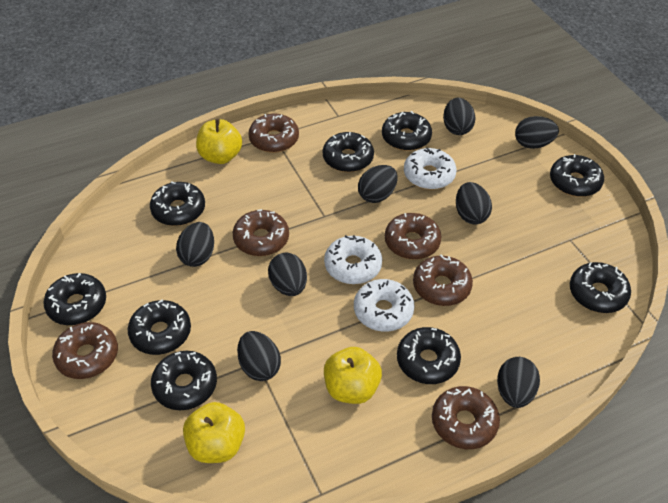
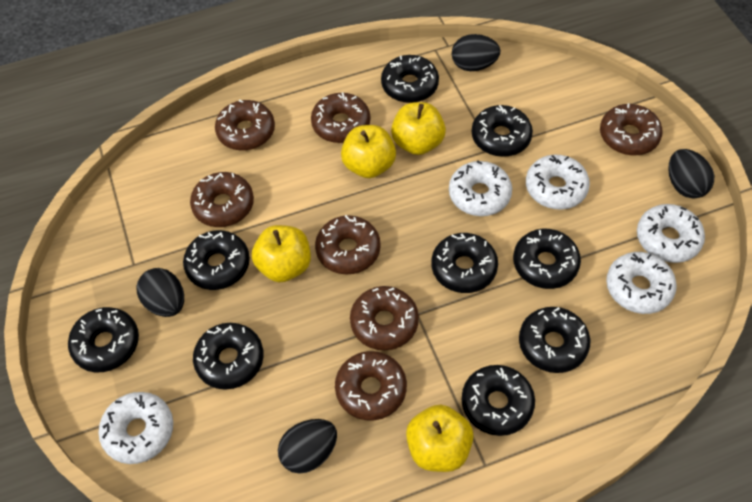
black egg: [176,222,214,267] [237,331,281,381] [268,253,307,296] [358,165,397,203] [443,98,476,135] [456,182,492,224] [497,357,540,408] [515,116,559,149] = 8 -> [137,268,184,317] [278,419,337,474] [452,34,500,71] [668,149,714,199] = 4
brown donut: [52,322,118,379] [233,209,289,256] [248,114,299,153] [385,213,441,260] [413,255,473,306] [432,386,500,449] = 6 -> [190,172,254,227] [215,99,275,151] [311,93,370,143] [315,215,381,274] [335,351,407,420] [350,286,419,350] [600,103,663,155] = 7
white donut: [324,235,382,284] [354,279,414,332] [404,147,457,190] = 3 -> [98,392,173,464] [449,161,512,216] [526,155,590,210] [606,252,677,314] [637,204,705,263] = 5
yellow apple: [183,402,245,463] [196,119,242,164] [324,347,382,404] = 3 -> [252,225,311,282] [341,125,396,178] [391,102,446,155] [406,405,474,472] = 4

